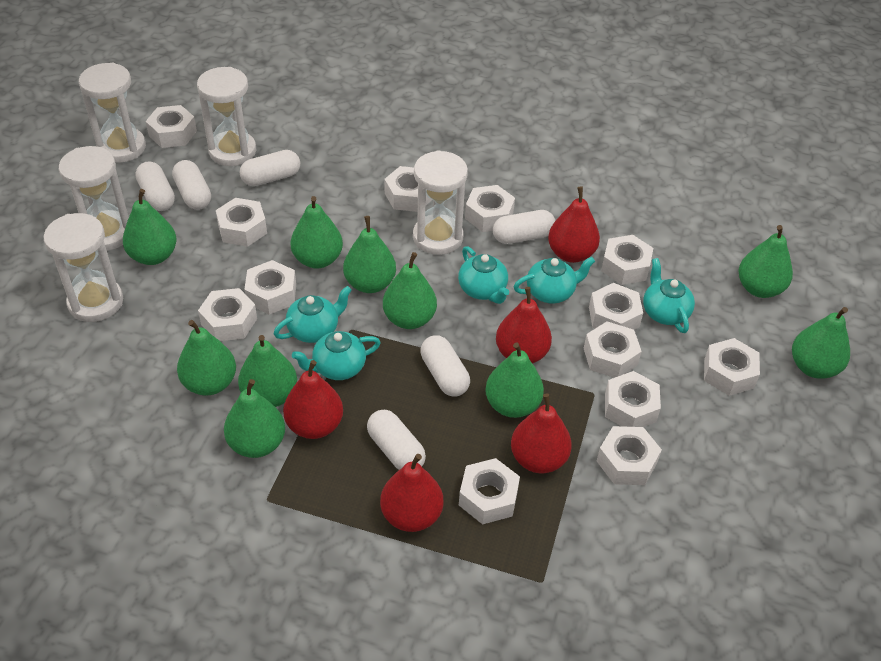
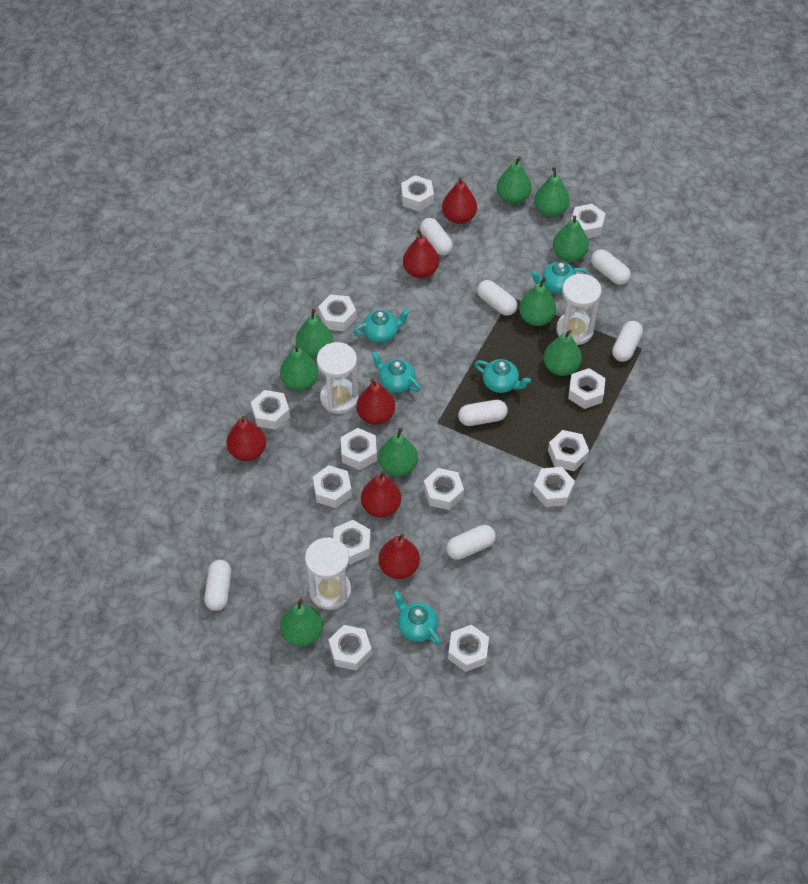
green pear: [123,189,177,265] [177,320,236,395] [224,379,285,458] [238,335,297,407] [291,196,343,269] [343,216,396,293] [383,252,437,329] [485,343,544,418] [739,225,793,298] [792,307,850,379] = 10 -> [280,345,318,391] [280,598,323,647] [296,309,333,358] [378,427,418,476] [496,157,531,204] [519,277,556,326] [534,167,570,217] [544,330,582,376] [553,215,589,262] = 9
red pear: [283,360,343,439] [380,454,444,532] [496,287,552,364] [511,393,572,473] [548,186,600,263] = 5 -> [227,416,266,461] [357,378,395,425] [361,471,401,517] [378,533,420,579] [403,229,439,278] [442,177,477,224] = 6
white capsule: [136,161,175,211] [172,160,211,210] [240,150,300,186] [367,410,426,470] [420,335,470,396] [493,210,555,244] = 6 -> [204,560,231,611] [420,218,453,255] [446,525,496,560] [458,400,508,426] [477,280,517,316] [591,249,631,285] [612,321,643,362] = 7
white hourglass: [43,213,123,322] [59,146,129,251] [79,63,146,163] [197,67,256,166] [413,150,468,255] = 5 -> [305,537,351,610] [317,342,359,414] [556,273,602,345] = 3

